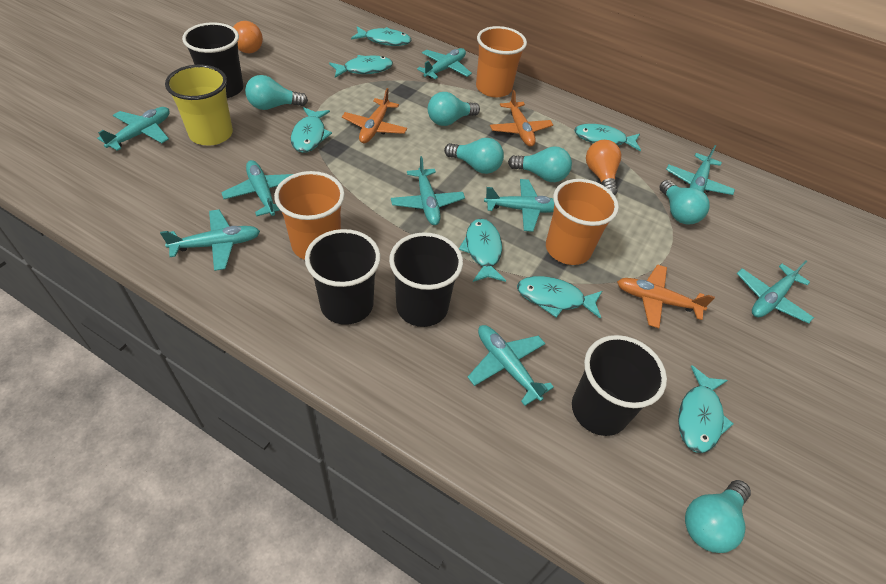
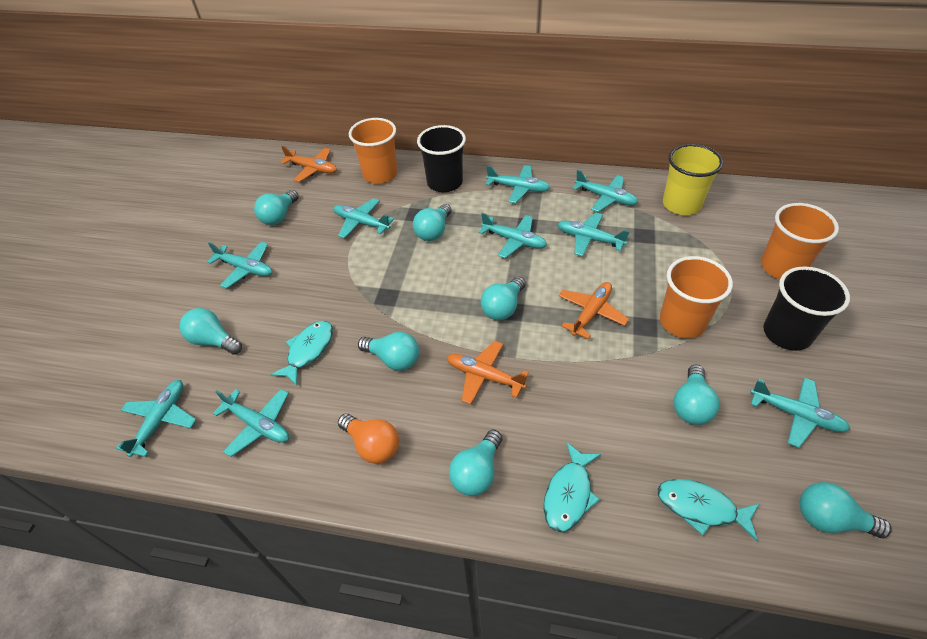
black cup: [182,22,244,98] [305,229,381,325] [389,232,463,327] [572,335,667,436] = 4 -> [417,125,466,192] [763,266,850,351] = 2
orange light bulb: [233,21,263,53] [586,140,621,195] = 2 -> [338,413,399,464] = 1
turquoise fish: [291,107,332,153] [329,55,393,78] [351,27,412,46] [459,219,506,282] [517,276,602,319] [574,124,641,151] [678,365,733,453] = 7 -> [270,321,333,386] [544,442,601,532] [657,479,759,541] = 3
turquoise light bulb: [245,75,308,110] [428,92,480,126] [444,138,504,174] [508,146,572,182] [659,180,710,224] [685,480,751,553] = 6 -> [180,308,242,355] [254,190,299,225] [358,332,419,371] [413,204,452,241] [449,430,502,496] [481,276,526,320] [674,364,719,425] [800,482,891,538] = 8

